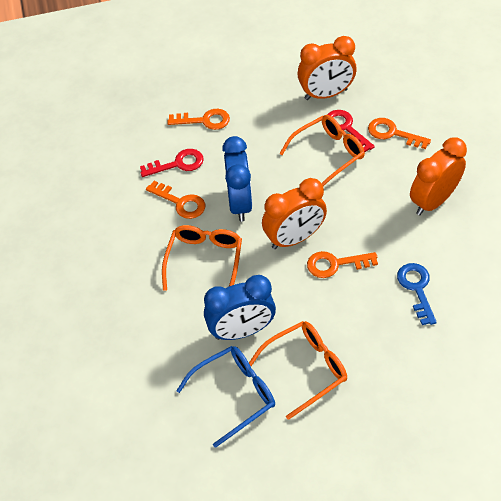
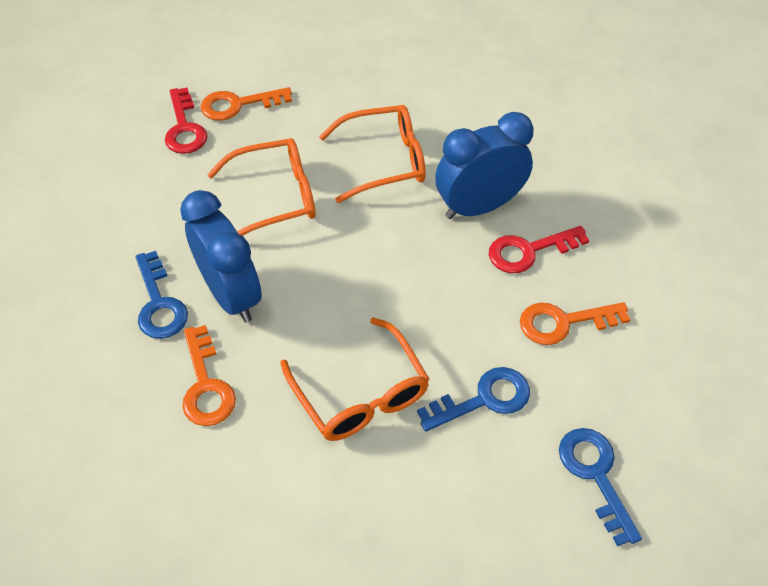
blue glasses: [176,346,275,448] = 1 -> none = 0
blue key: [397,263,437,325] = 1 -> [135,251,188,339] [417,367,530,432] [559,428,642,546] = 3
orange clock: [262,178,327,249] [297,36,356,100] [410,137,467,215] = 3 -> none = 0
orange key: [146,181,205,219] [167,109,230,130] [307,251,378,278] [368,118,431,149] = 4 -> [182,325,236,426] [201,87,292,121] [520,302,630,345] = 3

